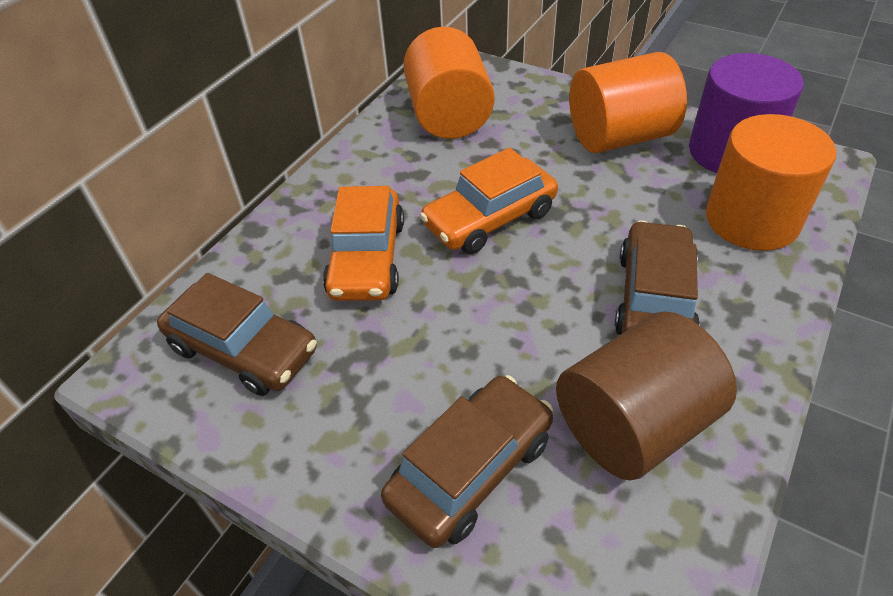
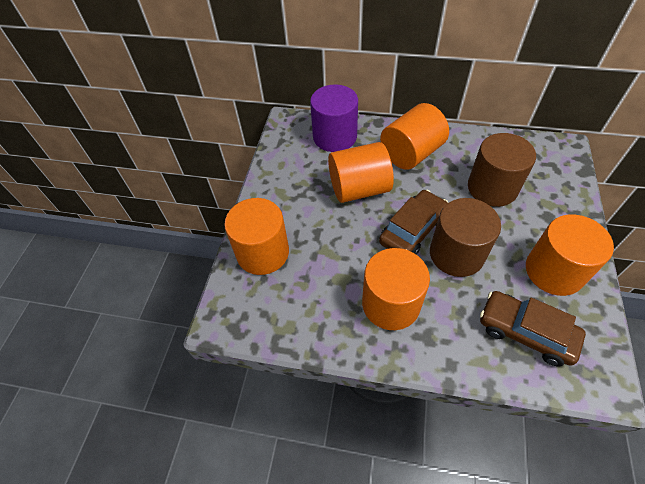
brown car: [157,273,317,396] [381,375,553,548] [615,221,700,335] = 3 -> [379,190,448,255] [480,291,586,366] = 2
brown cylinder: [556,312,737,481] = 1 -> [430,198,501,277] [468,133,536,207] = 2
orange car: [323,186,404,301] [420,148,558,254] = 2 -> none = 0
orange cylinder: [403,27,495,139] [569,52,687,153] [706,114,836,251] = 3 -> [224,198,289,275] [328,142,394,203] [362,248,430,330] [380,103,449,170] [526,214,614,296] = 5

